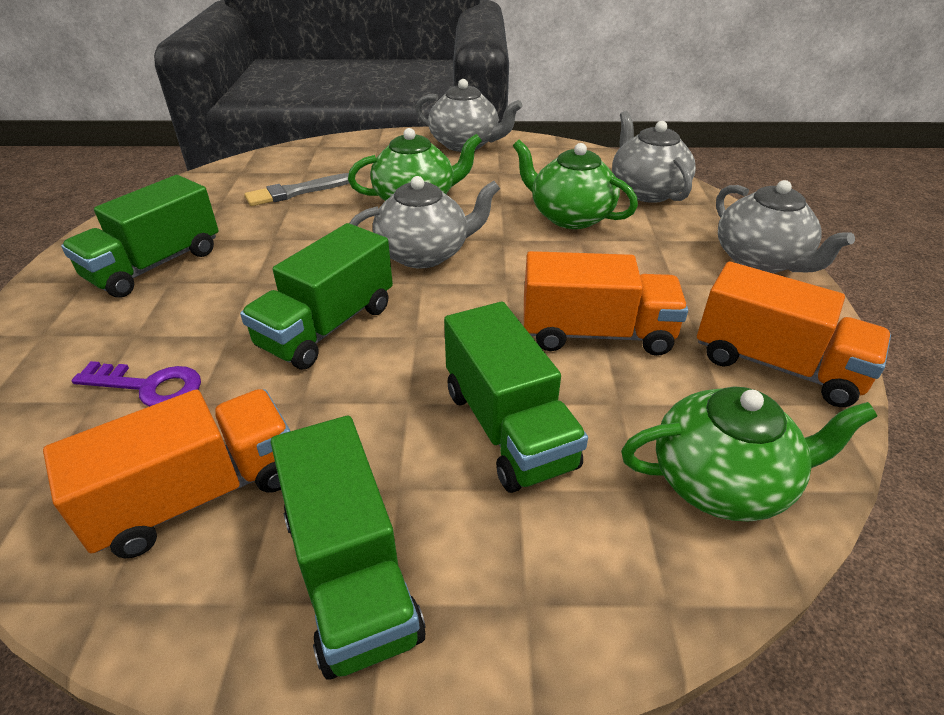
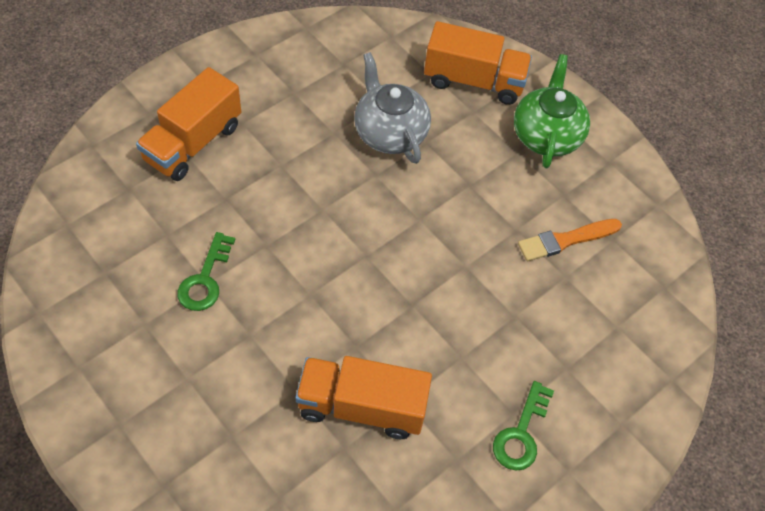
green key: none = 0 -> [177,232,235,311] [493,381,554,471] = 2
green teapot: [348,128,482,201] [513,140,638,229] [621,386,877,521] = 3 -> [514,54,590,168] = 1
green truck: [61,175,219,298] [240,223,393,369] [271,416,426,680] [444,302,588,493] = 4 -> none = 0
grey brush: [244,173,349,206] = 1 -> none = 0
grey teapot: [349,176,500,269] [416,79,522,152] [612,111,696,203] [716,180,855,273] = 4 -> [354,52,431,164] = 1
orange brush: none = 0 -> [518,219,622,261] = 1
purple key: [72,361,201,407] = 1 -> none = 0

